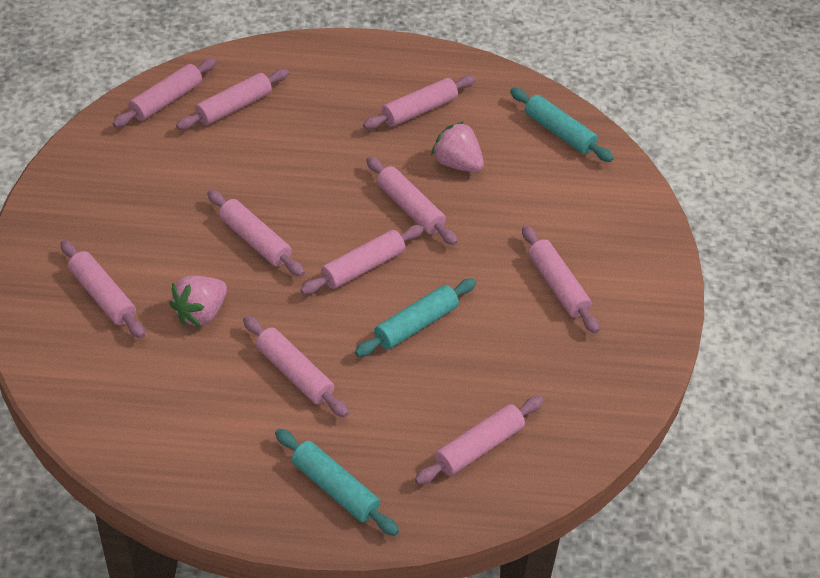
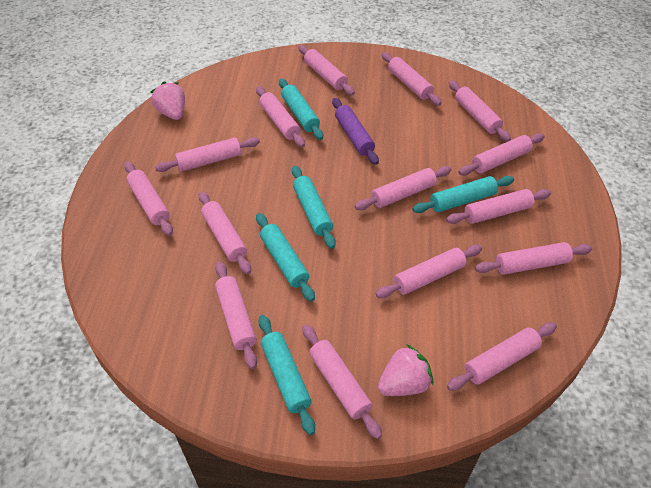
pink rolling pin: [61,240,145,338] [112,58,217,128] [176,69,289,130] [207,190,305,277] [243,316,349,418] [300,225,424,295] [363,75,475,130] [366,156,458,245] [415,396,543,485] [522,225,599,333] = 10 -> [124,161,173,236] [155,137,260,172] [198,191,251,274] [215,261,257,369] [256,86,305,148] [298,45,355,95] [302,324,382,439] [355,166,452,210] [376,245,482,298] [382,52,442,106] [446,189,551,224] [447,322,557,391] [449,80,511,142] [458,133,545,175] [475,242,592,275] = 15
purple rolling pin: none = 0 -> [332,98,379,165] = 1
turquoise rolling pin: [275,429,399,536] [355,278,476,357] [510,88,614,162] = 3 -> [256,213,315,302] [258,315,315,435] [279,78,323,140] [292,166,336,249] [412,176,514,213] = 5

